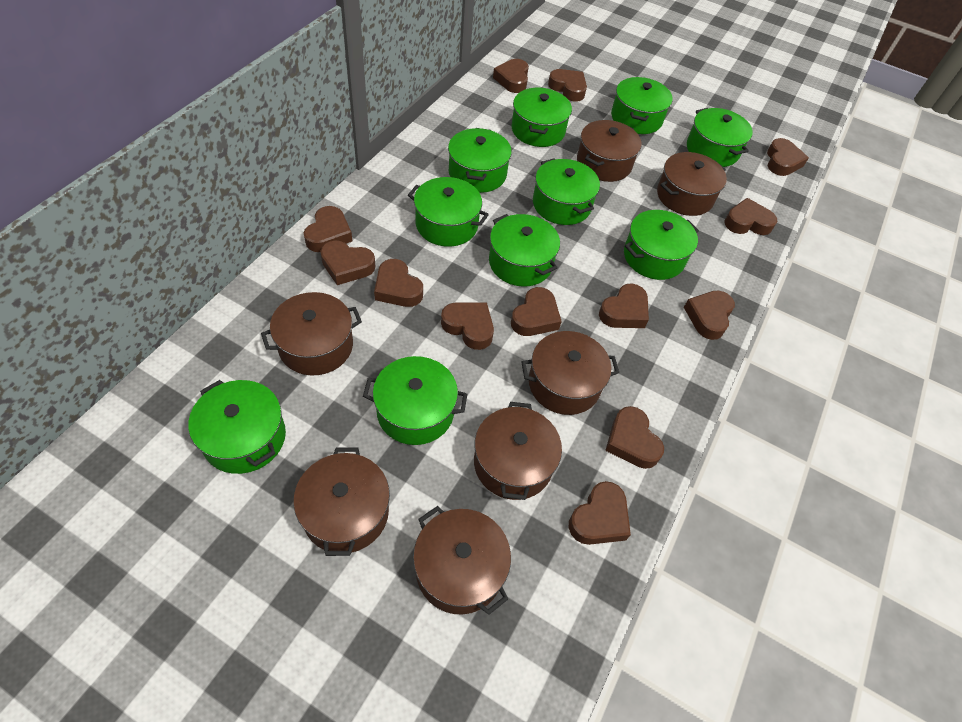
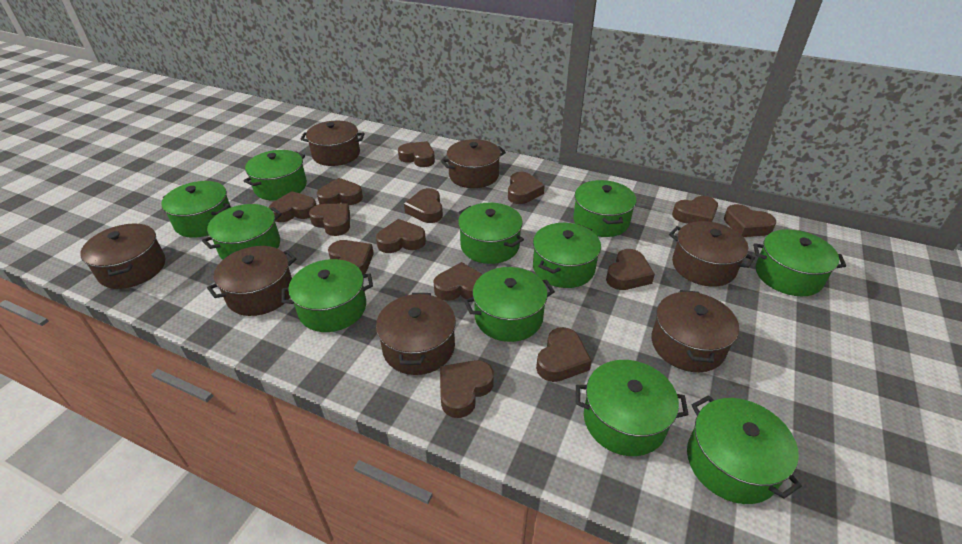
brown heart: [304,206,352,252] [320,241,376,285] [374,259,423,307] [441,303,494,350] [493,59,529,93] [511,287,562,336] [548,69,587,102] [569,481,631,545] [599,284,649,328] [605,406,664,469] [684,291,735,340] [725,198,777,235] [767,138,809,176] = 13 -> [269,191,316,222] [309,203,350,236] [317,178,363,205] [328,240,374,274] [376,219,426,253] [398,141,435,167] [404,188,443,223] [433,262,483,301] [440,360,494,418] [508,172,545,204] [536,327,592,382] [606,249,655,290] [672,196,718,224] [724,204,776,237] = 14
green pot: [188,380,286,474] [363,356,467,445] [408,177,489,247] [448,128,512,193] [489,214,560,287] [511,88,572,147] [533,158,600,225] [611,77,673,134] [624,210,699,280] [687,108,753,167] = 10 -> [161,181,231,238] [202,204,282,260] [244,150,307,201] [281,259,373,332] [458,203,524,264] [464,267,555,342] [533,223,601,288] [573,180,636,237] [576,360,689,456] [687,395,802,504] [753,229,846,296] = 11

